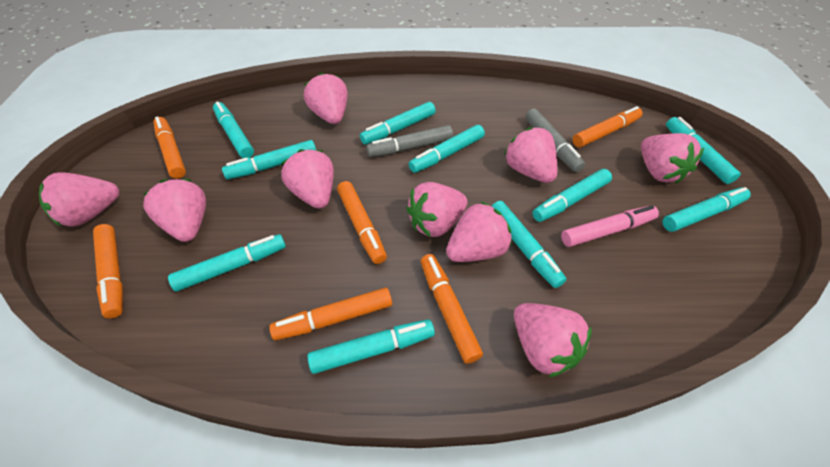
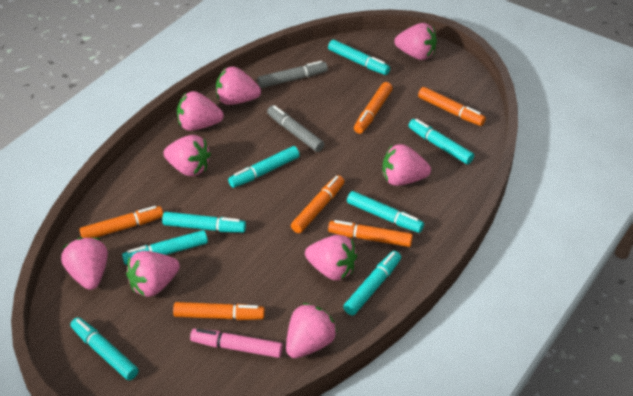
turquoise marker: [168,234,286,291] [213,101,254,158] [222,140,316,180] [307,319,435,374] [360,102,436,145] [409,125,485,173] [491,201,567,288] [532,169,612,222] [663,187,751,232] [666,117,741,184] = 10 -> [71,317,139,381] [122,230,208,265] [162,212,246,233] [228,146,300,188] [328,40,390,75] [343,251,401,315] [347,191,424,233] [408,119,474,164] = 8

